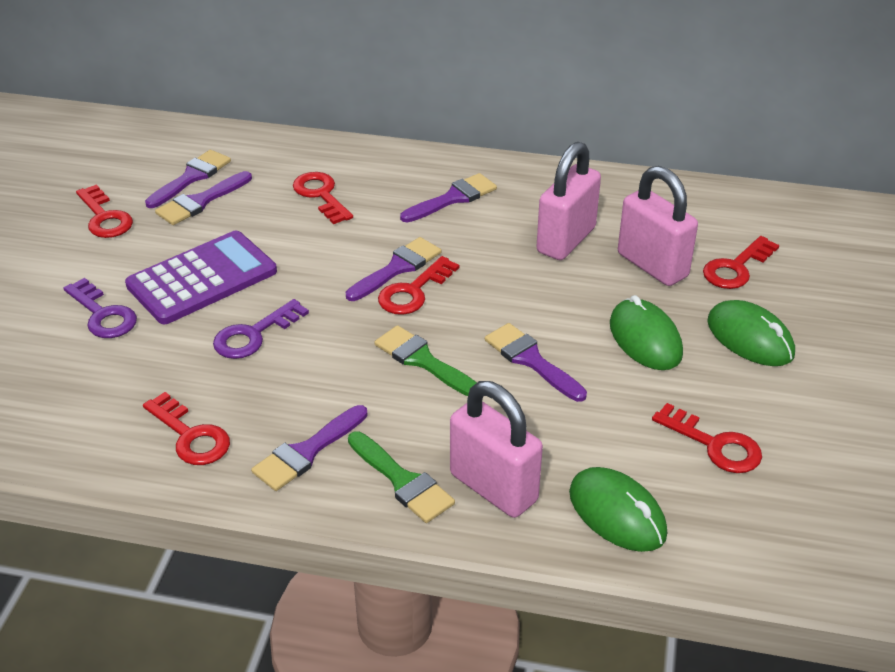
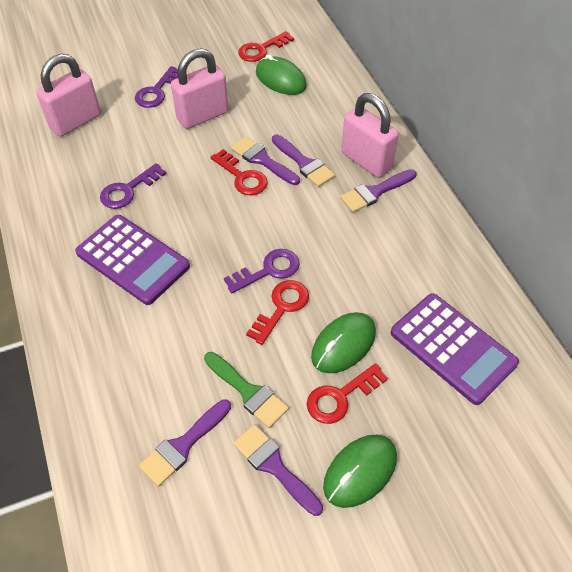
green brush: [348,431,455,523] [374,325,477,396] = 2 -> [204,352,289,428] = 1
purple brush: [145,150,231,208] [155,171,252,225] [251,405,368,491] [346,237,441,301] [400,173,497,222] [485,323,587,402] = 6 -> [139,399,231,487] [231,136,300,185] [233,424,323,516] [272,134,335,187] [340,169,417,213] = 5
purple calculator: [125,231,277,324] = 1 -> [75,215,190,305] [391,293,519,405] = 2
purple key: [63,278,137,338] [213,299,309,359] = 2 -> [100,163,166,209] [135,66,178,108] [224,249,300,294] = 3
red key: [76,184,133,238] [143,392,230,465] [293,172,353,224] [378,256,459,315] [652,403,762,473] [703,236,779,289] = 6 -> [210,149,268,195] [238,31,294,62] [246,280,309,345] [307,363,388,424] = 4

